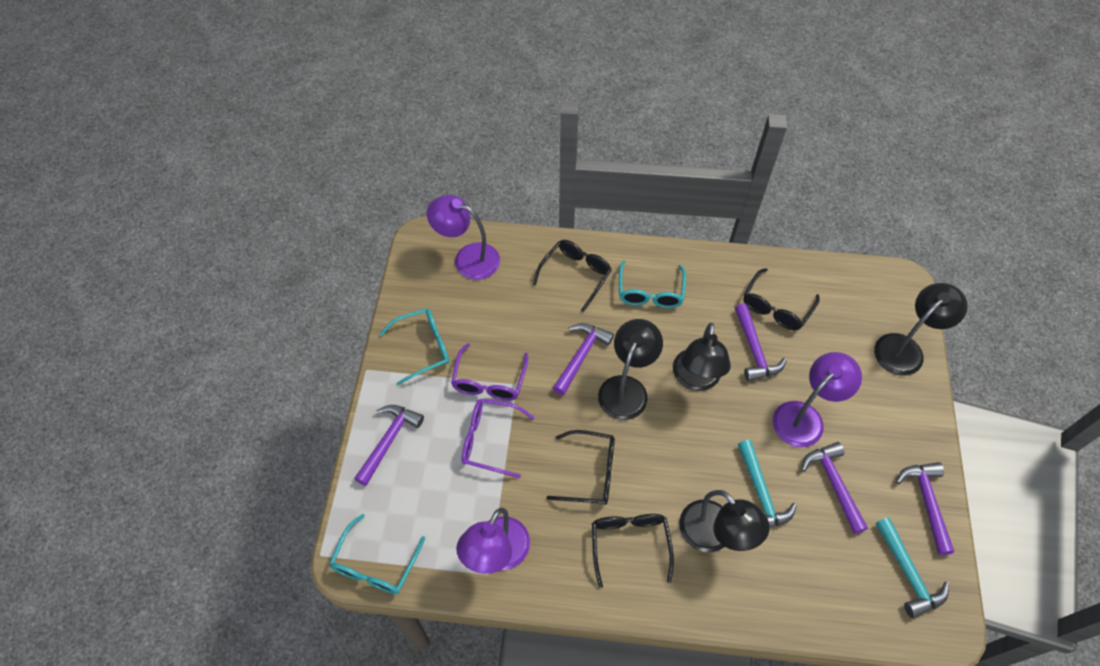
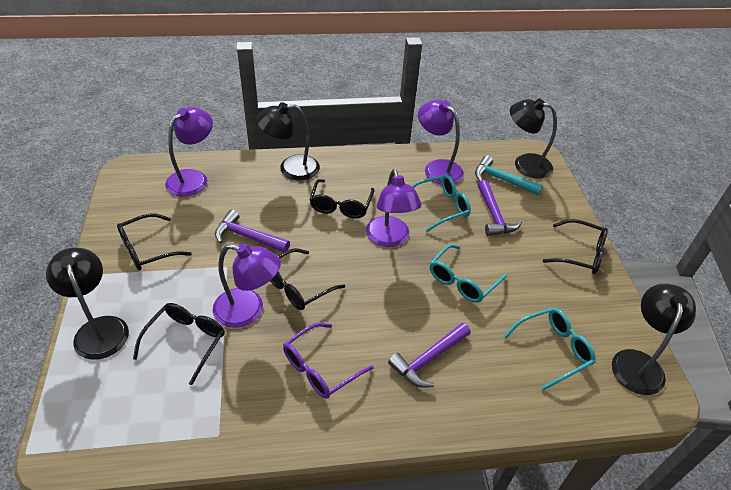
black glasses: [533,240,612,312] [547,430,615,505] [592,514,674,588] [743,268,820,330] = 4 -> [117,213,192,270] [133,303,225,385] [270,248,345,310] [310,179,375,219] [543,219,608,274] = 5
purple glasses: [451,343,528,401] [462,399,535,478] = 2 -> [283,323,374,399] = 1
purple hammer: [354,405,424,486] [553,323,614,395] [735,303,787,382] [801,442,868,534] [896,462,954,555] = 5 -> [215,210,290,252] [388,323,470,387] [478,180,522,236] = 3
purple lamp: [427,195,500,280] [456,508,530,574] [773,352,862,447] = 3 -> [165,107,213,197] [213,244,281,328] [366,169,421,247] [418,100,464,185] = 4
turquoise hammer: [738,440,797,528] [875,517,949,618] = 2 -> [475,155,543,195] = 1

